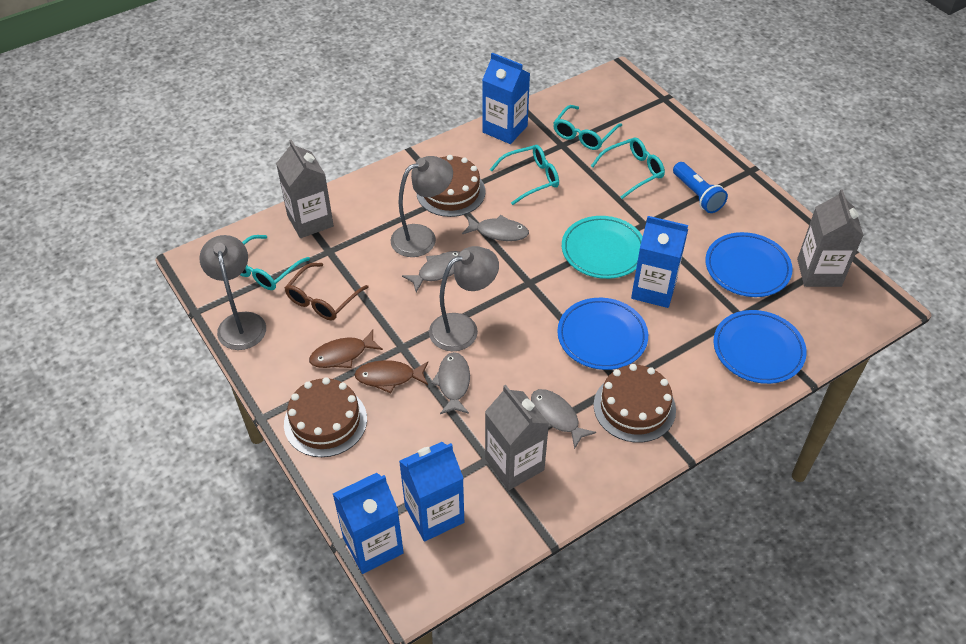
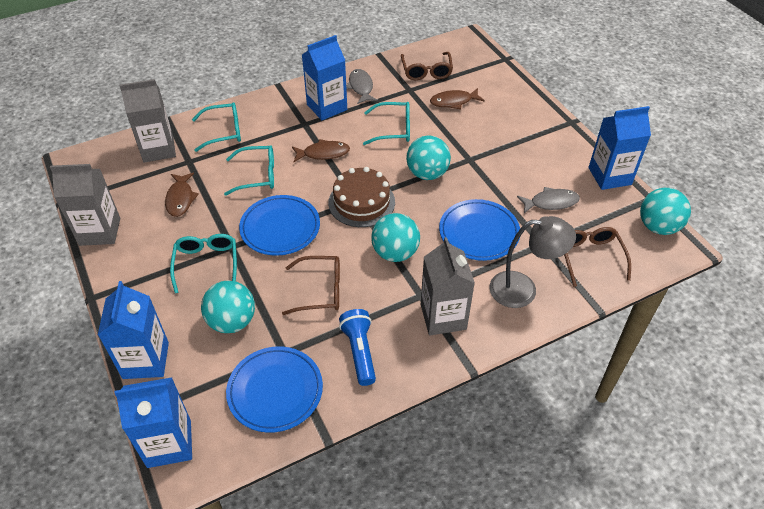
brown cake: [284,377,367,457] [417,155,486,217] [593,364,676,443] = 3 -> [328,167,395,227] = 1
brown fish: [309,330,383,368] [354,360,428,393] = 2 -> [165,173,199,217] [292,139,350,162] [430,88,485,109] = 3
brown glasses: [285,263,369,320] = 1 -> [282,256,340,315] [401,52,453,80] [564,227,631,287] = 3
grey fish: [402,251,460,292] [431,352,470,414] [462,215,529,241] [531,389,596,449] = 4 -> [346,69,378,104] [517,187,580,213] = 2
grey lamp: [199,235,266,350] [391,156,453,257] [429,246,499,351] = 3 -> [489,216,576,308] = 1
turquoise ball: none = 0 -> [201,280,255,333] [371,213,420,262] [406,136,451,180] [640,188,691,235] = 4
turquoise plate: [562,216,643,279] = 1 -> none = 0

